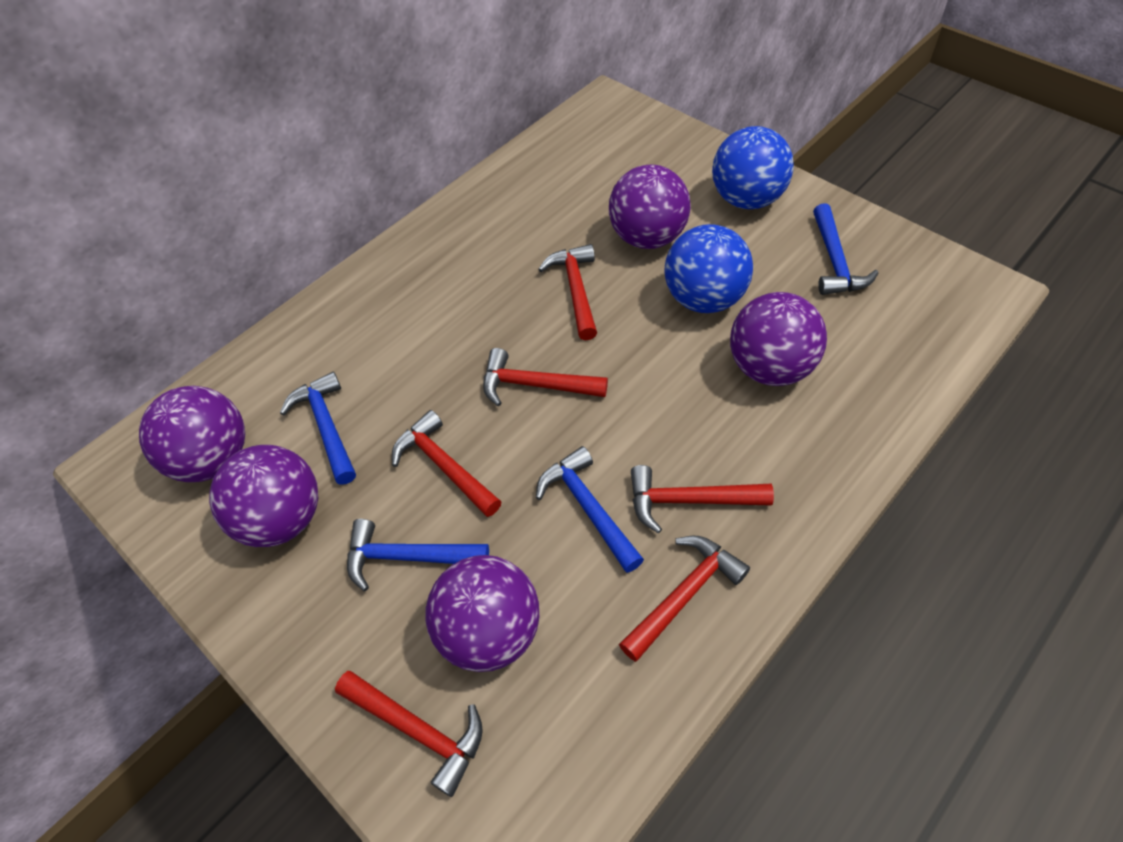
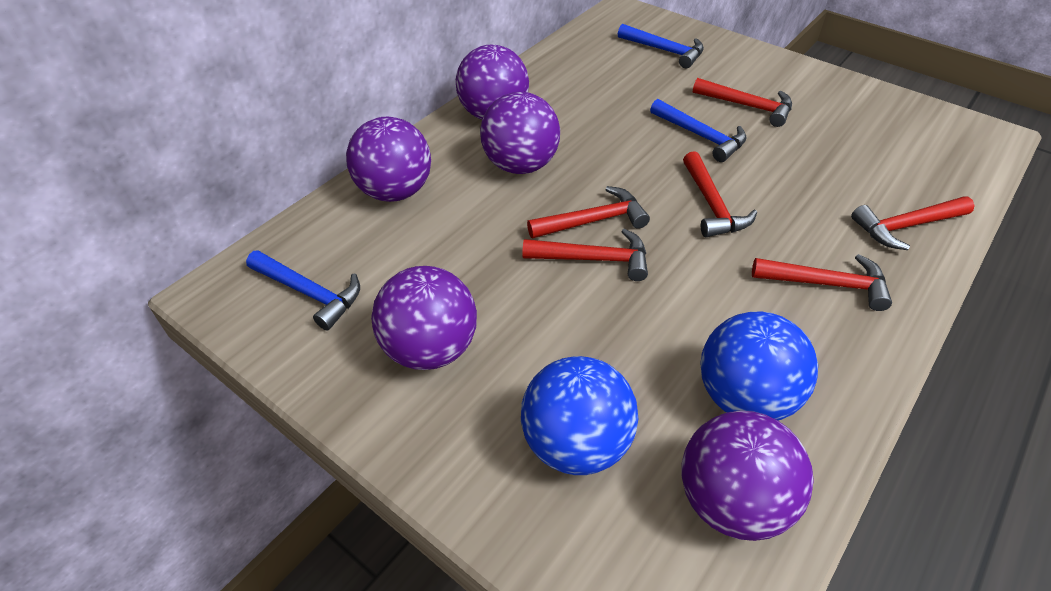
blue hammer: [280,372,356,485] [347,519,489,591] [536,446,644,573] [813,203,878,295] = 4 -> [246,250,360,330] [618,24,704,68] [650,99,746,162] = 3

